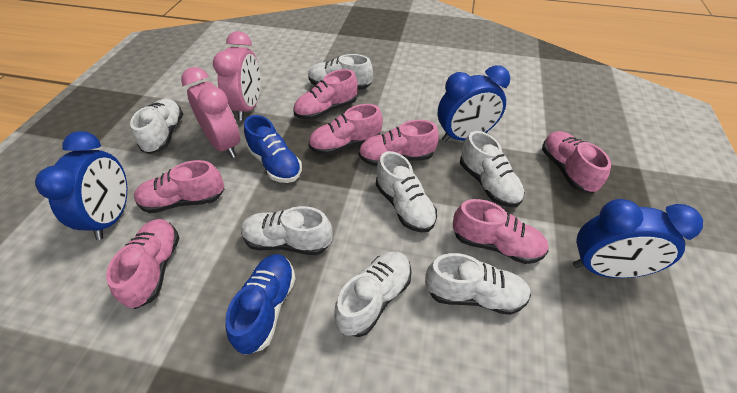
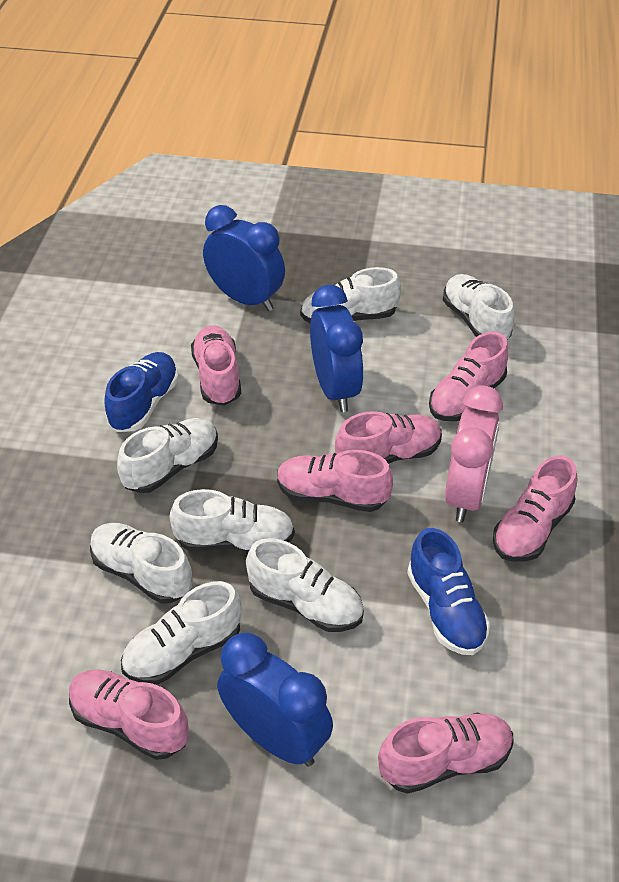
pink clock: [181,67,240,158] [213,31,261,121] = 2 -> [445,385,503,522] = 1

